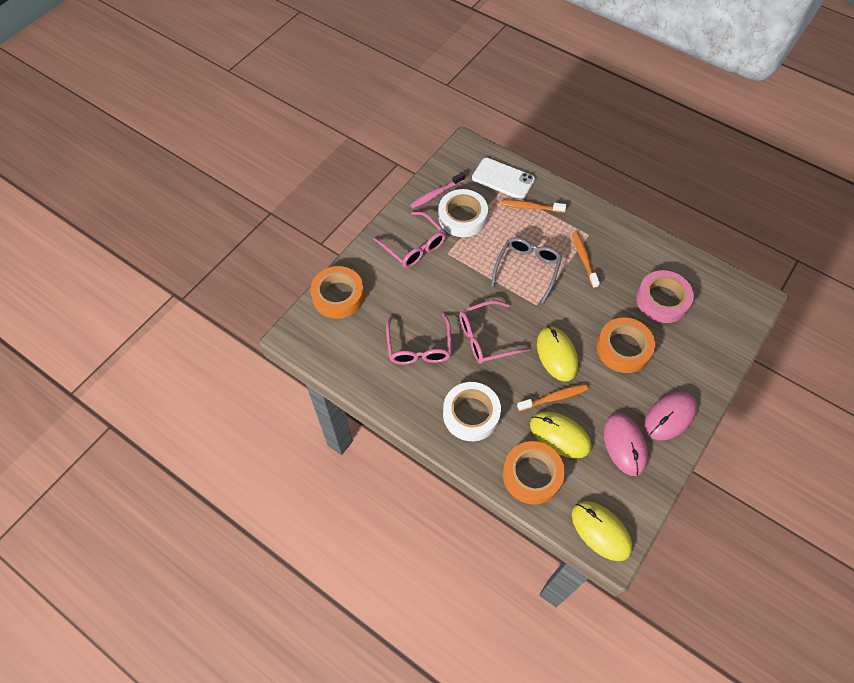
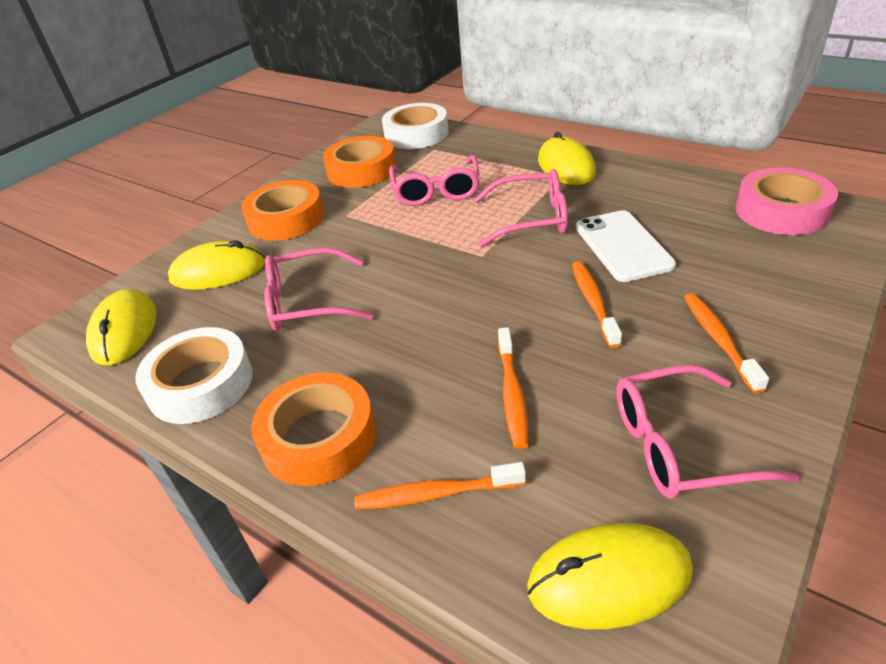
grey glasses: [491,237,562,304] = 1 -> none = 0
orange toothbrush: [501,200,566,213] [517,384,588,411] [572,232,600,288] = 3 -> [354,462,526,510] [498,327,529,449] [572,261,622,348] [684,293,769,394] = 4
pink glasses: [373,211,446,268] [386,313,452,365] [459,300,531,364] = 3 -> [264,248,373,331] [389,155,480,206] [474,169,568,247] [616,365,799,499] = 4
pink mouse: [604,413,648,476] [644,392,697,440] = 2 -> none = 0
pink toothbrush: [410,173,465,208] = 1 -> none = 0
yellow mouse: [530,411,592,458] [537,326,578,382] [572,501,632,561] = 3 -> [86,289,157,365] [168,240,265,290] [527,523,693,629] [538,132,596,185] = 4

